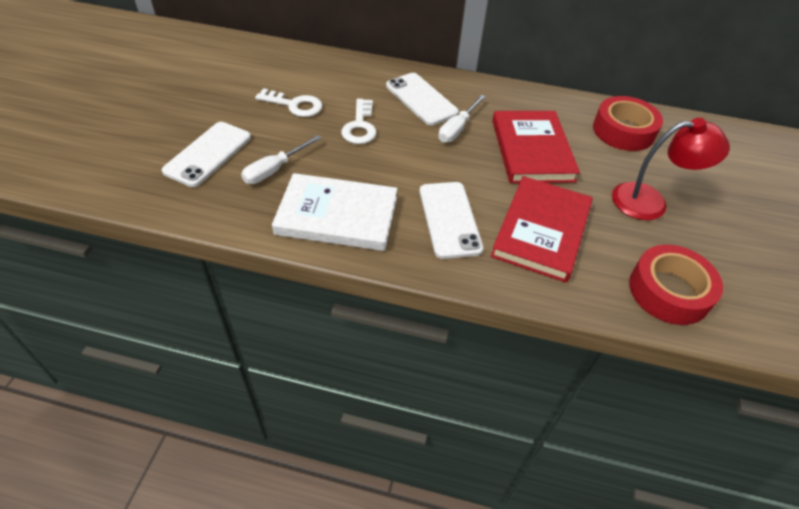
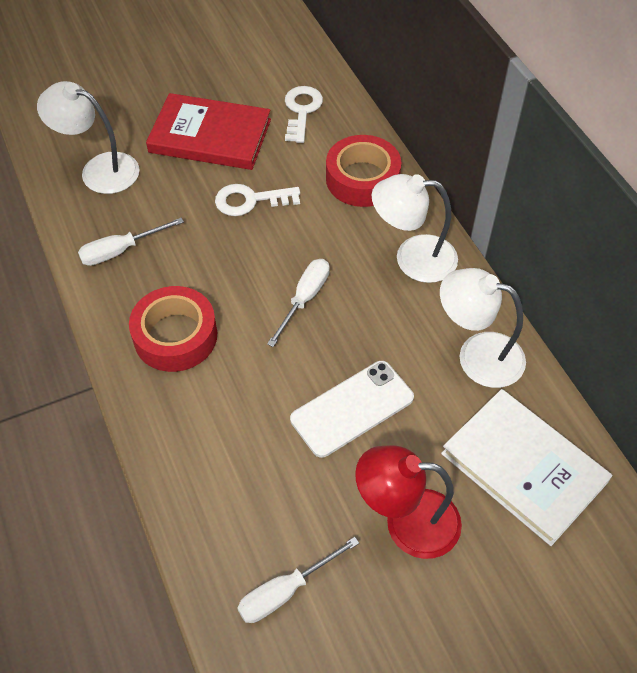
red book: [491,176,593,283] [492,111,580,183] = 2 -> [146,93,271,170] = 1
white lamp: none = 0 -> [37,81,139,194] [372,174,458,283] [440,268,526,388] = 3
white phone: [162,122,251,187] [386,73,459,126] [419,182,484,259] = 3 -> [290,361,414,458] = 1
white screwdriver: [241,135,321,184] [439,95,486,143] = 2 -> [78,218,184,266] [237,537,359,623] [267,259,330,347] = 3

